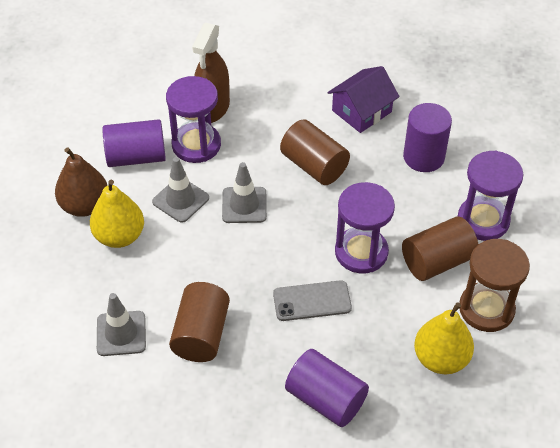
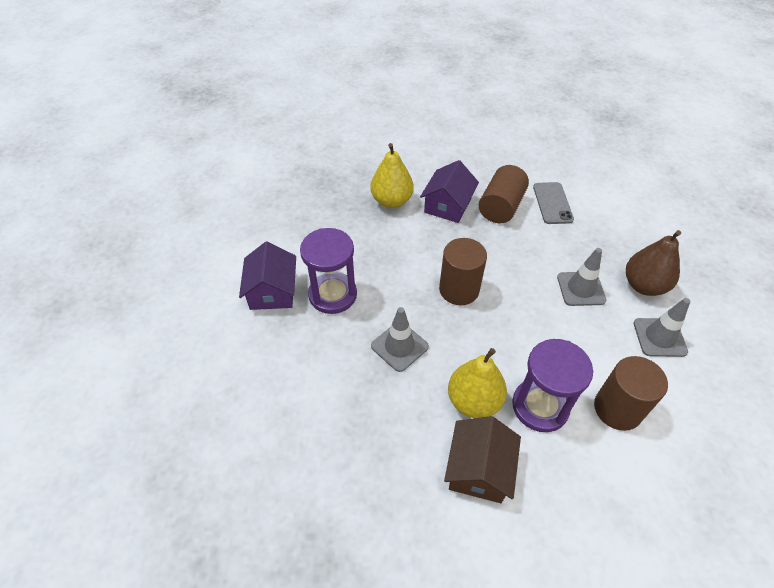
brown hourglass: [459,239,530,332] = 1 -> none = 0
brown house: none = 0 -> [444,416,521,503] = 1
brown spray bottle: [192,23,230,123] = 1 -> none = 0
purple cylinder: [103,119,166,167] [285,349,369,427] [403,103,452,172] = 3 -> none = 0
purple hourglass: [166,76,221,163] [335,182,395,273] [458,151,523,241] = 3 -> [300,228,357,314] [512,339,593,432] = 2
purple house: [328,66,399,133] = 1 -> [239,242,296,310] [420,160,479,223] = 2

